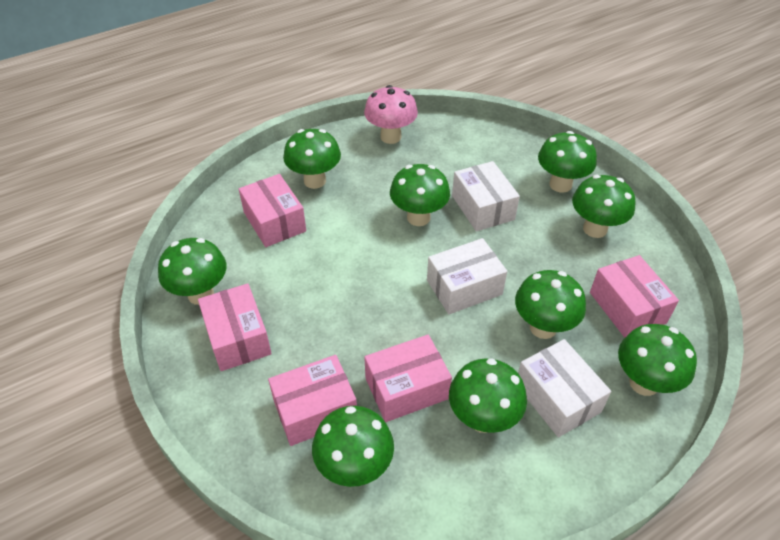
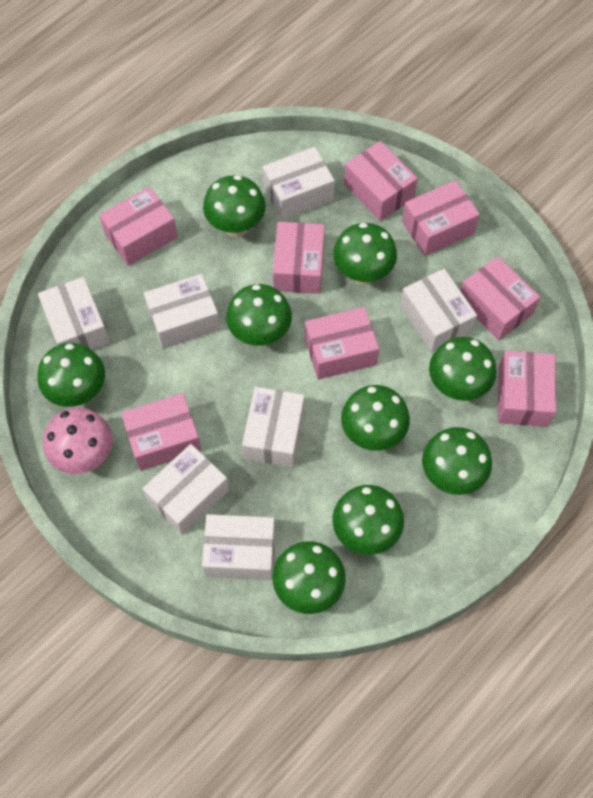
pink box: [198,283,272,371] [239,174,306,247] [268,355,357,446] [364,334,452,422] [590,255,679,338] = 5 -> [99,187,178,266] [121,393,201,471] [273,222,325,294] [305,307,379,379] [344,141,418,221] [402,180,480,256] [460,256,540,340] [498,351,556,427] = 8
white box: [427,238,507,314] [452,161,520,231] [518,339,611,437] = 3 -> [38,277,110,350] [142,444,229,535] [144,274,220,349] [202,514,275,580] [242,387,305,467] [263,147,335,220] [400,269,477,353] = 7

